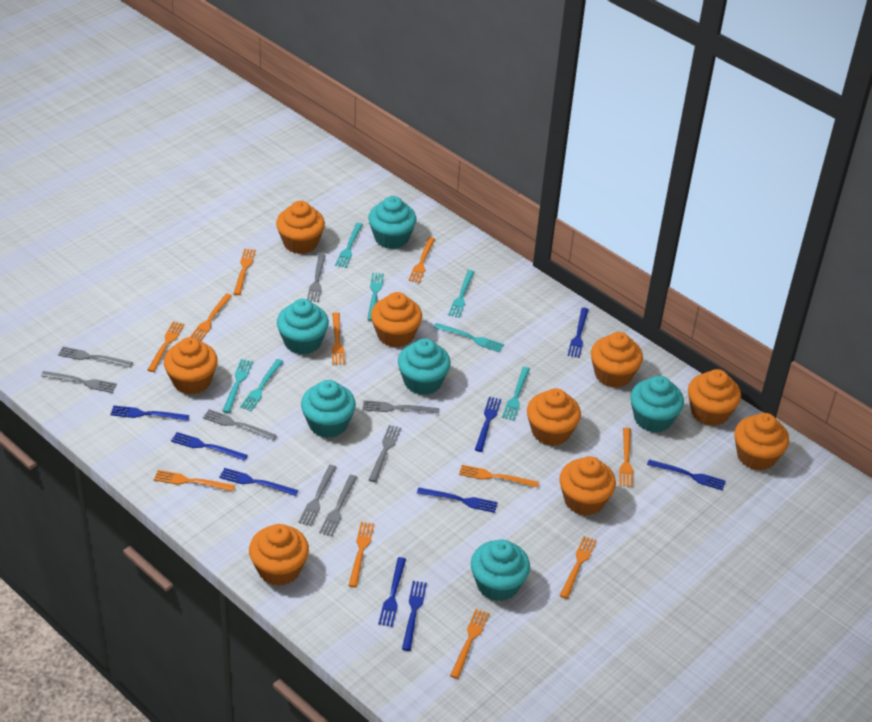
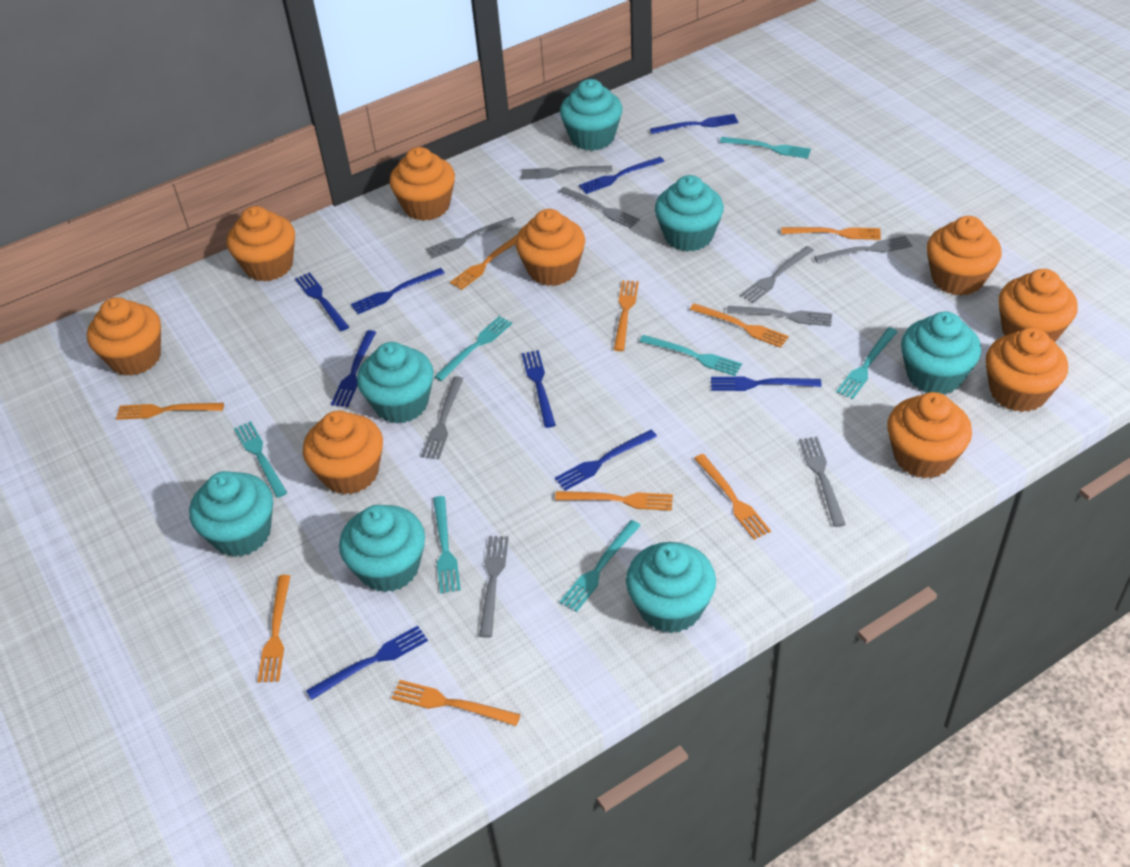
grey fork: [41,371,117,393] [58,347,133,367] [203,409,277,440] [299,465,337,526] [307,254,326,302] [319,475,357,536] [362,400,440,414] [369,425,401,482] = 8 -> [421,376,464,459] [426,217,516,259] [479,536,509,638] [521,166,612,180] [559,187,640,228] [727,306,832,326] [740,246,814,303] [799,437,846,527] [814,235,912,263] = 9
orange fork: [148,321,184,372] [154,470,235,491] [190,293,232,341] [233,249,256,295] [332,312,345,365] [348,522,374,587] [408,237,435,283] [450,609,489,679] [459,465,539,488] [560,536,597,599] [619,428,633,487] = 11 -> [116,403,224,420] [257,575,290,683] [392,680,521,726] [450,234,518,290] [555,491,673,511] [614,281,639,351] [690,303,789,348] [694,454,771,540] [782,227,881,240] = 9
turquoise cupcake: [277,299,329,355] [301,380,356,438] [368,196,417,249] [398,338,451,395] [471,539,530,601] [631,376,684,433] = 6 -> [189,471,273,557] [339,505,425,592] [357,342,434,424] [560,79,622,151] [626,542,716,633] [655,175,724,252] [901,312,981,394] = 7

